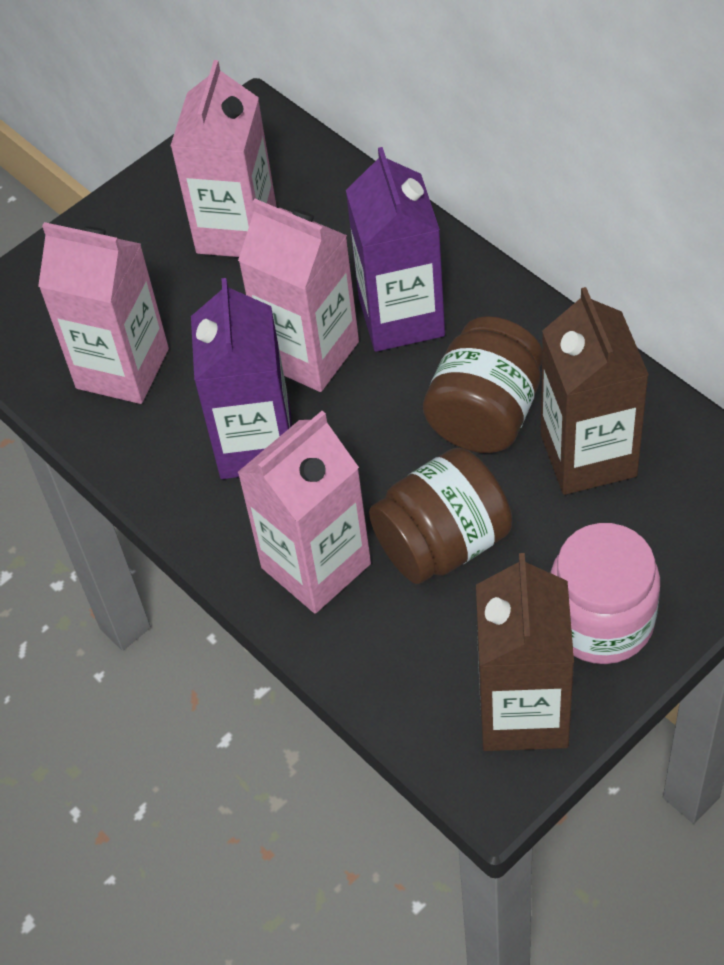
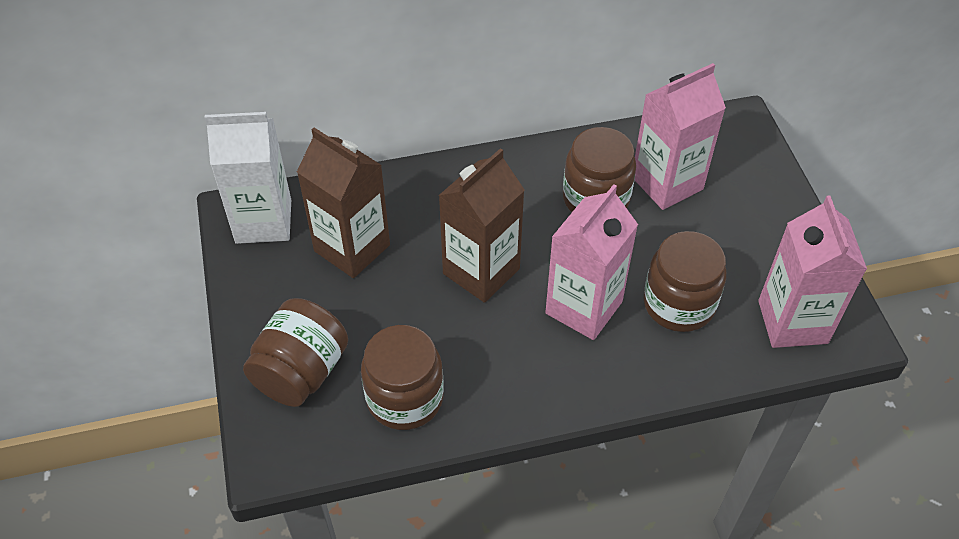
brown jar: [369,448,512,584] [423,316,542,453] = 2 -> [243,298,348,407] [361,325,444,430] [563,127,636,212] [644,231,726,332] = 4
pink carton: [38,222,169,404] [170,60,277,257] [237,411,371,614] [238,199,359,392] = 4 -> [545,184,638,340] [635,63,726,210] [758,195,867,348] = 3
pink jar: [551,523,660,664] = 1 -> none = 0
purple carton: [191,278,292,479] [346,147,445,352] = 2 -> none = 0
white carton: none = 0 -> [205,112,291,244] = 1

